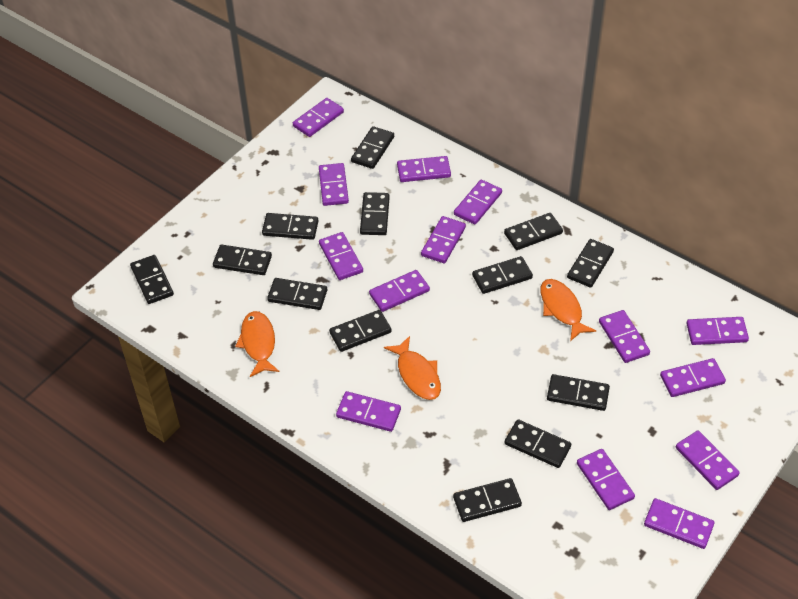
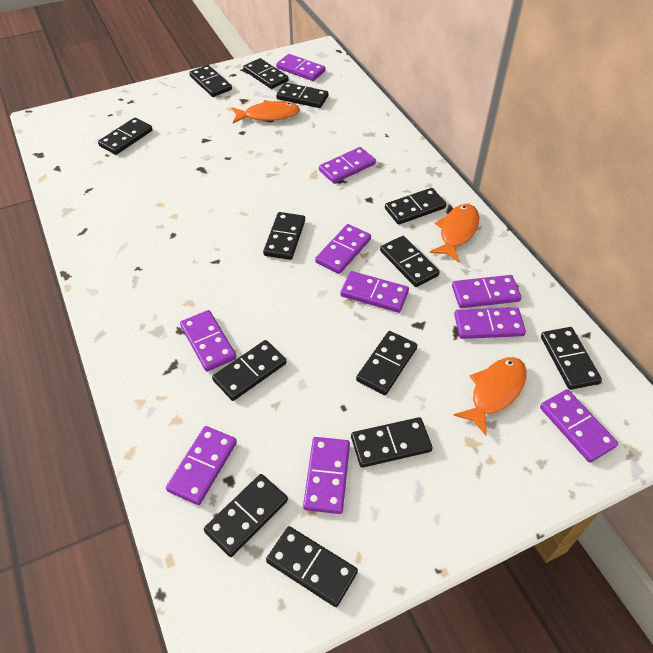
purple domino: [293,98,344,137] [319,163,349,206] [319,232,363,280] [336,391,401,432] [369,270,430,312] [397,156,451,182] [421,216,466,263] [454,180,502,225] [577,449,635,510] [599,310,650,363] [644,498,715,549] [660,358,726,397] [676,430,740,490] [686,317,749,345] = 14 -> [166,426,237,505] [180,310,236,372] [276,54,325,81] [303,437,350,514] [315,224,371,274] [319,147,376,183] [340,271,409,313] [452,275,521,308] [454,307,526,339] [540,389,618,463] = 10

